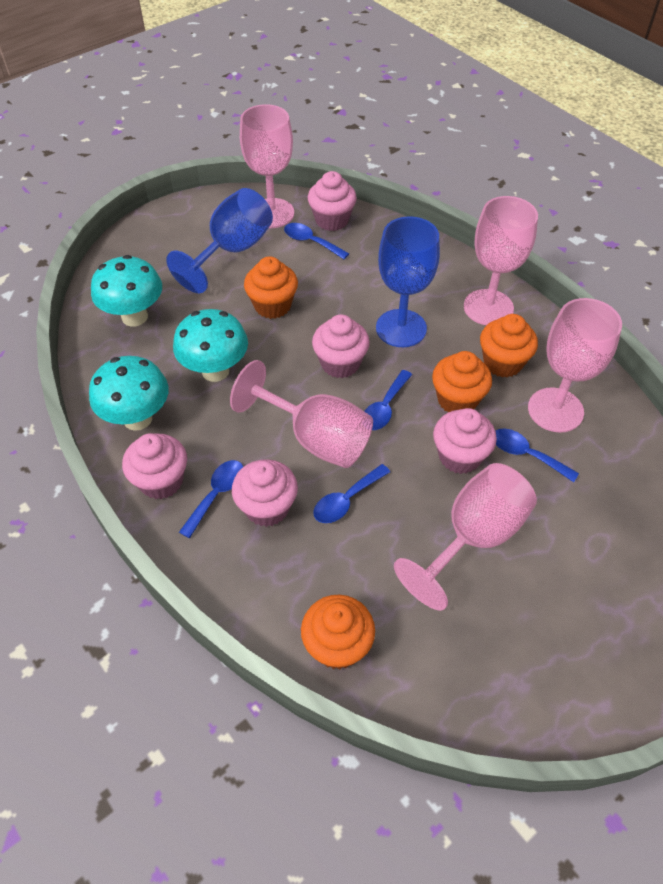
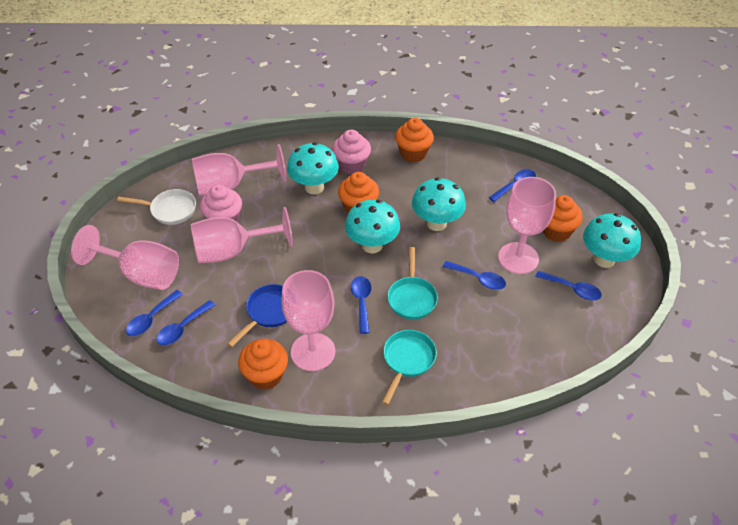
blue goblet: [166,188,273,293] [376,216,440,347] = 2 -> none = 0
blue pan: none = 0 -> [227,284,287,347] = 1
blue spoon: [179,460,243,538] [284,223,349,259] [313,464,390,523] [364,370,412,430] [495,429,579,482] = 5 -> [126,290,183,336] [156,300,215,345] [351,276,371,334] [443,261,506,290] [489,169,536,202] [535,271,602,301] = 6
pink cupcake: [122,433,187,499] [232,459,298,527] [308,171,357,231] [312,314,370,378] [433,408,497,474] = 5 -> [200,185,242,222] [332,130,371,174] = 2
turquoise mushroom: [89,356,169,431] [91,255,162,327] [173,309,248,382] = 3 -> [287,142,339,194] [345,200,400,253] [412,177,466,231] [583,213,641,268] = 4
turquoise pan: none = 0 -> [382,330,437,405] [387,247,438,320] = 2
white pan: none = 0 -> [117,189,196,225] = 1

